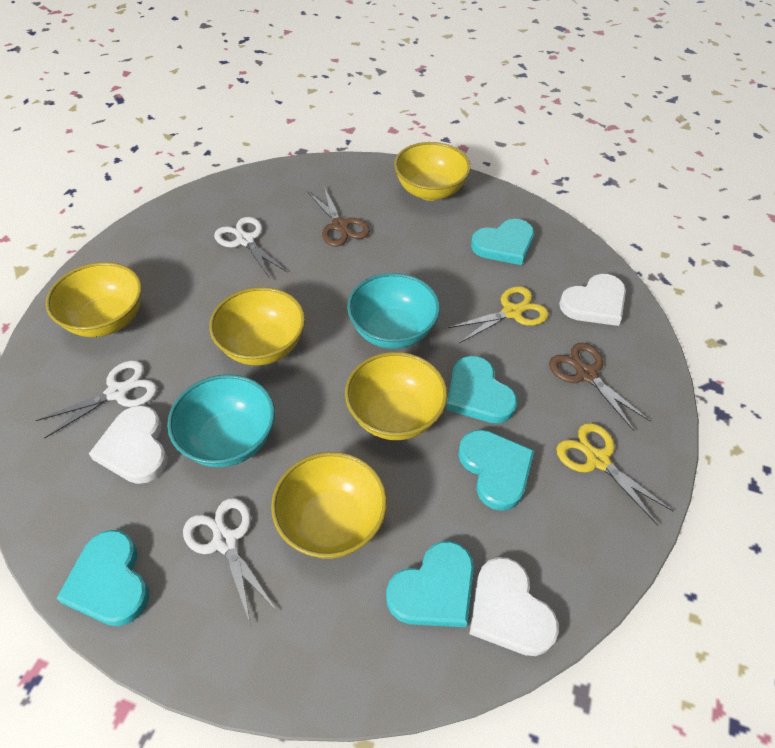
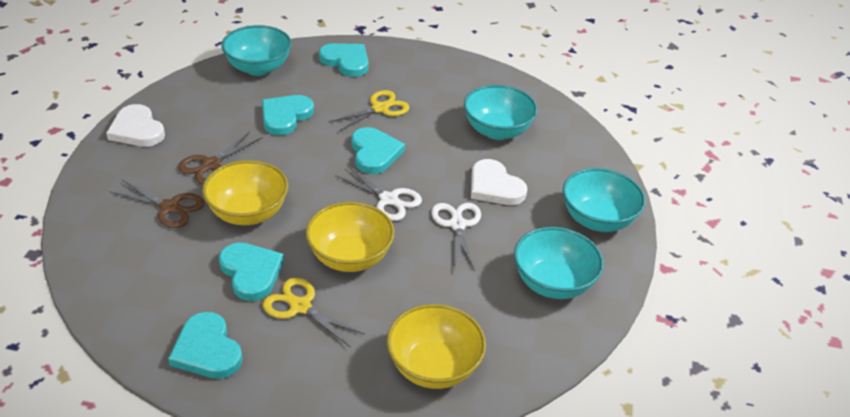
turquoise bowl: [167,374,275,467] [347,273,440,349] = 2 -> [221,25,292,76] [464,85,538,140] [514,227,604,299] [563,168,645,232] = 4
white heart: [89,405,168,484] [469,557,559,656] [559,274,626,326] = 3 -> [106,104,165,147] [471,159,527,205] = 2
white scissors: [35,360,157,438] [183,498,277,626] [214,217,287,279] = 3 -> [335,165,422,221] [431,203,481,271] = 2
yellow bowl: [46,262,142,337] [209,287,305,366] [271,452,387,559] [345,352,448,440] [394,142,471,201] = 5 -> [202,160,288,225] [306,202,394,272] [387,304,486,389] = 3

